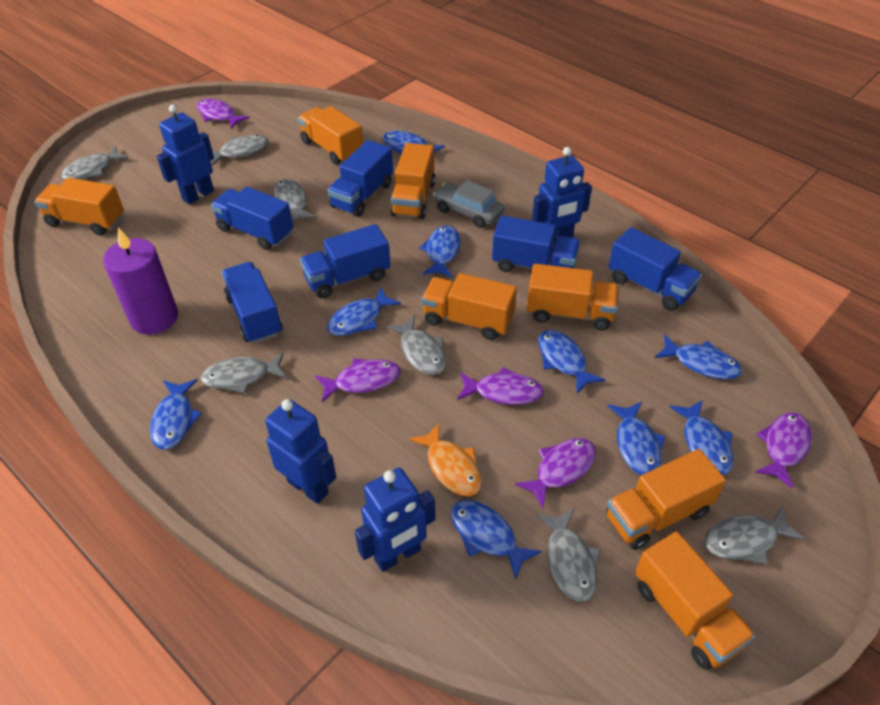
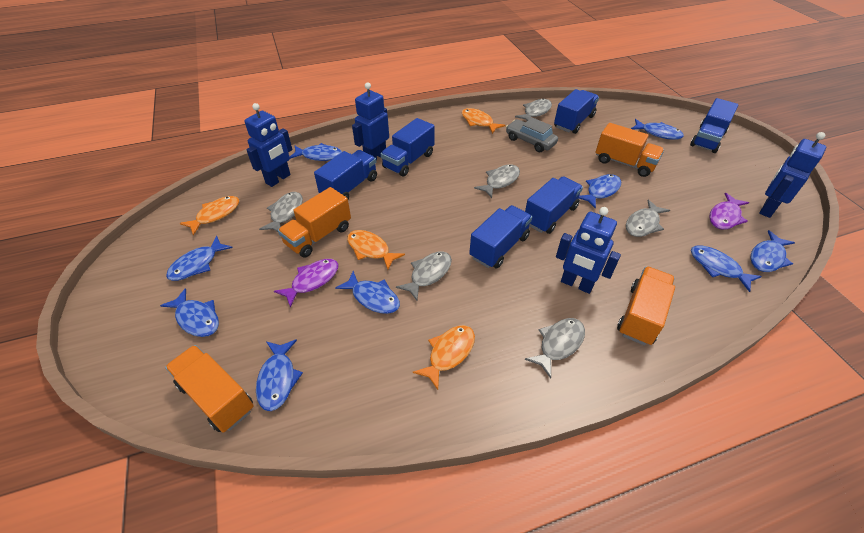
grey fish: [61,146,128,180] [200,352,286,394] [212,135,268,166] [273,179,316,222] [386,315,446,375] [536,509,601,602] [704,506,805,564] = 7 -> [259,192,303,232] [396,251,452,300] [474,165,520,198] [515,98,552,121] [525,318,585,378] [626,200,670,237] = 6
orange fish: [409,423,482,496] = 1 -> [179,196,239,235] [347,230,405,269] [413,325,475,390] [462,108,505,134] = 4
orange truck: [34,178,124,236] [298,106,363,165] [390,143,436,219] [422,273,517,340] [527,264,619,331] [606,449,726,550] [635,531,756,670] = 7 -> [165,345,254,433] [278,187,351,258] [596,123,664,177] [617,266,675,346] = 4
purple candle: [103,228,178,335] = 1 -> none = 0
purple fish: [197,99,250,129] [315,358,401,402] [457,367,544,405] [515,438,596,508] [755,412,812,489] = 5 -> [274,259,339,307] [709,193,749,230] = 2

